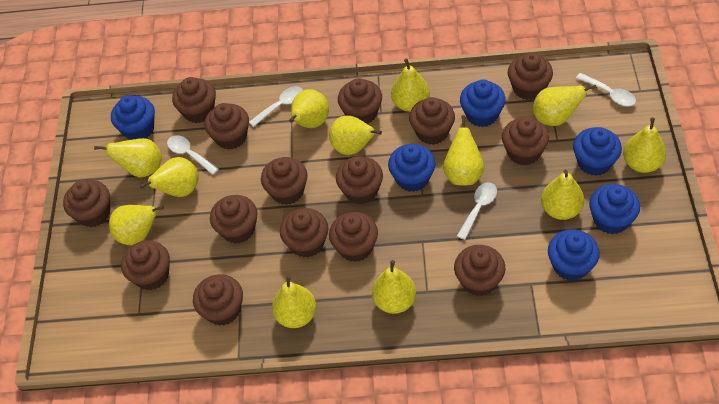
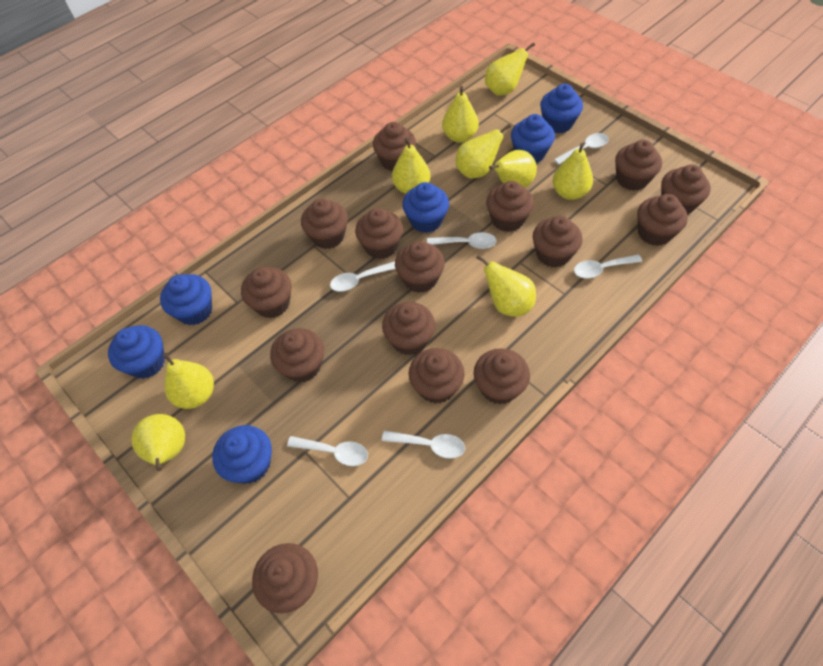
white spoon: [167,135,219,175] [249,86,303,127] [457,182,497,240] [576,73,636,106] = 4 -> [287,436,368,466] [330,261,396,292] [382,431,465,459] [427,232,497,249] [554,133,609,165] [574,255,642,278] = 6
yellow pear: [94,138,162,178] [109,205,164,245] [140,157,199,197] [272,276,316,328] [289,89,329,128] [329,115,382,155] [372,260,416,314] [391,58,430,112] [443,115,484,185] [533,85,597,126] [541,170,584,220] [623,117,666,173] = 12 -> [131,414,185,471] [163,353,214,409] [392,138,431,194] [442,86,479,143] [456,123,511,178] [476,255,536,317] [485,42,535,96] [489,150,537,188] [553,143,593,200] = 9

